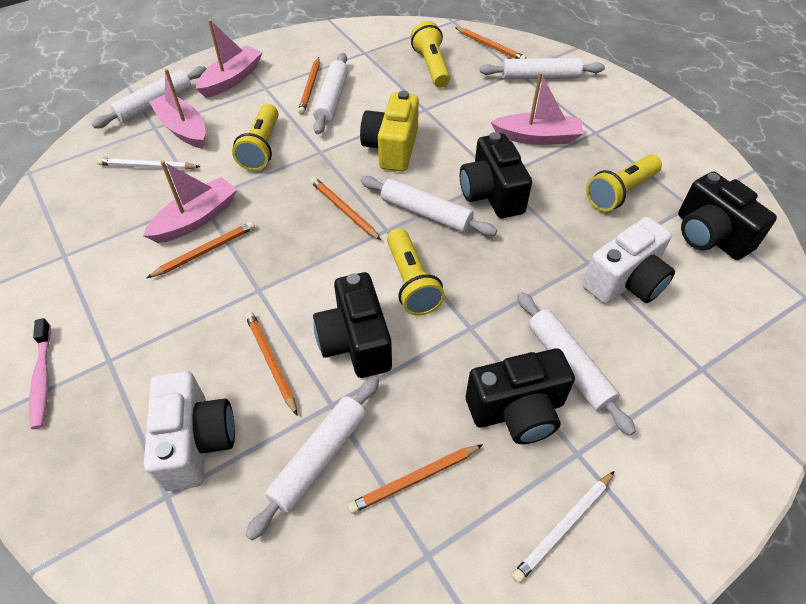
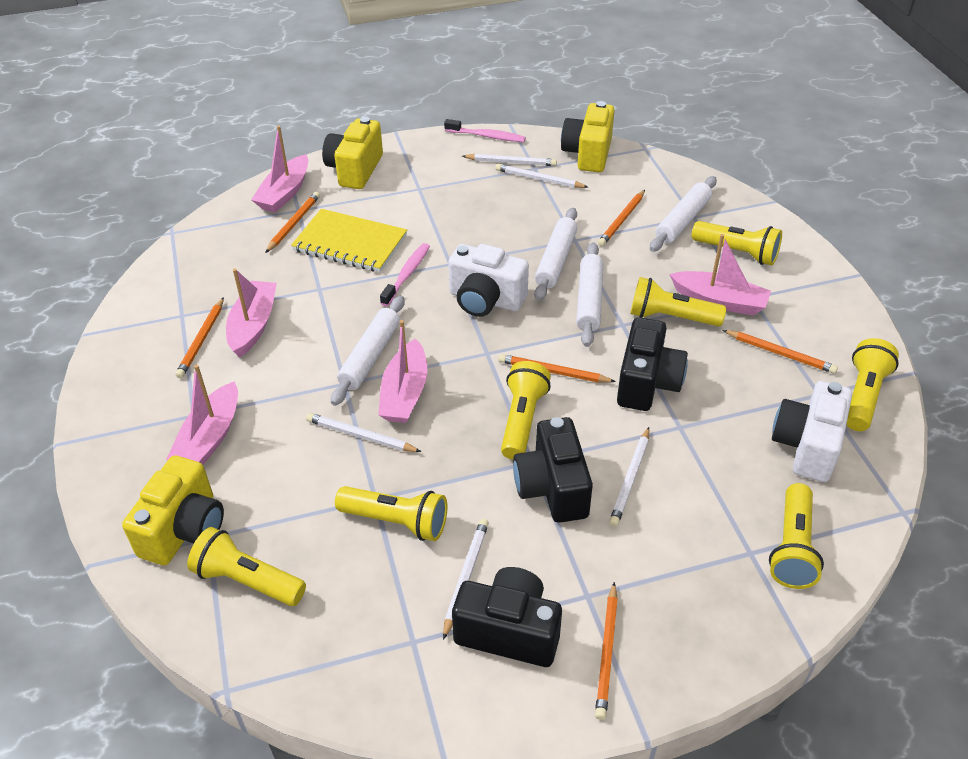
black camera: [313,272,392,378] [460,132,532,218] [466,348,575,444] [678,172,777,260] = 4 -> [452,567,562,667] [513,417,593,523] [617,317,688,411] = 3
pink boat: [143,161,237,243] [149,69,206,149] [196,19,263,98] [491,72,583,145] = 4 -> [166,364,238,465] [226,268,277,357] [251,126,308,212] [378,320,428,423] [669,234,771,315] = 5
pink toothbrush: [29,318,51,429] = 1 -> [380,243,430,306] [444,119,526,142] = 2
white pencil: [97,158,201,170] [512,471,615,583] = 2 -> [306,413,421,452] [443,518,489,640] [462,154,557,166] [496,164,588,188] [609,427,649,527] = 5
white rolling pin: [92,66,207,128] [246,377,379,540] [313,53,348,135] [360,176,497,236] [480,58,605,80] [517,292,636,435] = 6 -> [331,296,405,406] [534,208,577,301] [576,242,603,347] [650,176,717,252] = 4
yellow camera: [360,91,419,172] = 1 -> [122,455,224,565] [322,117,383,189] [561,101,615,172] = 3
yellow flashlight: [232,104,279,171] [387,228,445,316] [410,21,450,88] [586,155,662,211] = 4 -> [187,527,306,606] [335,486,447,541] [501,361,551,460] [630,277,726,326] [692,221,782,265] [769,483,824,589] [847,338,899,431] = 7
yellow notebook: none = 0 -> [291,209,407,272] = 1

